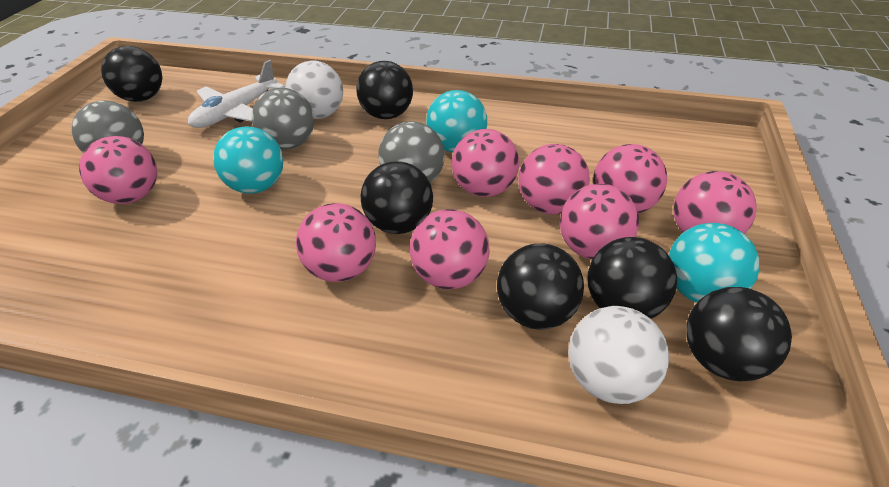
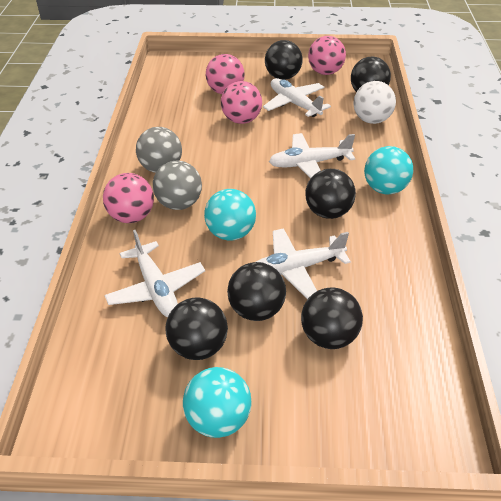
grey ball: [72,101,144,153] [252,88,314,149] [379,121,445,182] = 3 -> [136,127,182,173] [153,161,202,210] = 2
pink ball: [79,136,157,204] [296,203,376,282] [410,209,490,289] [452,129,519,197] [518,144,590,215] [560,184,639,260] [593,144,667,214] [674,171,757,234] = 8 -> [103,173,154,223] [206,54,245,94] [221,81,262,124] [308,36,346,75] = 4
white ball: [286,60,343,119] [568,306,669,404] = 2 -> [353,81,396,124] = 1
white plane: [188,60,285,128] = 1 -> [104,230,205,318] [256,228,351,299] [263,78,331,117] [269,133,355,178] = 4

